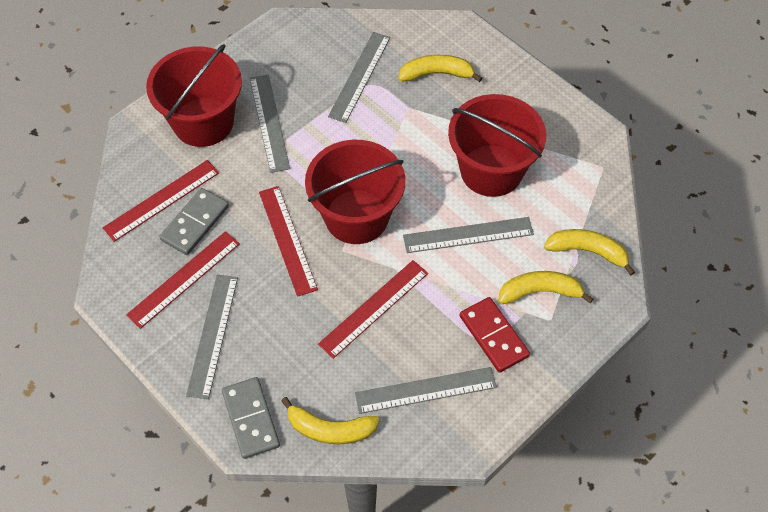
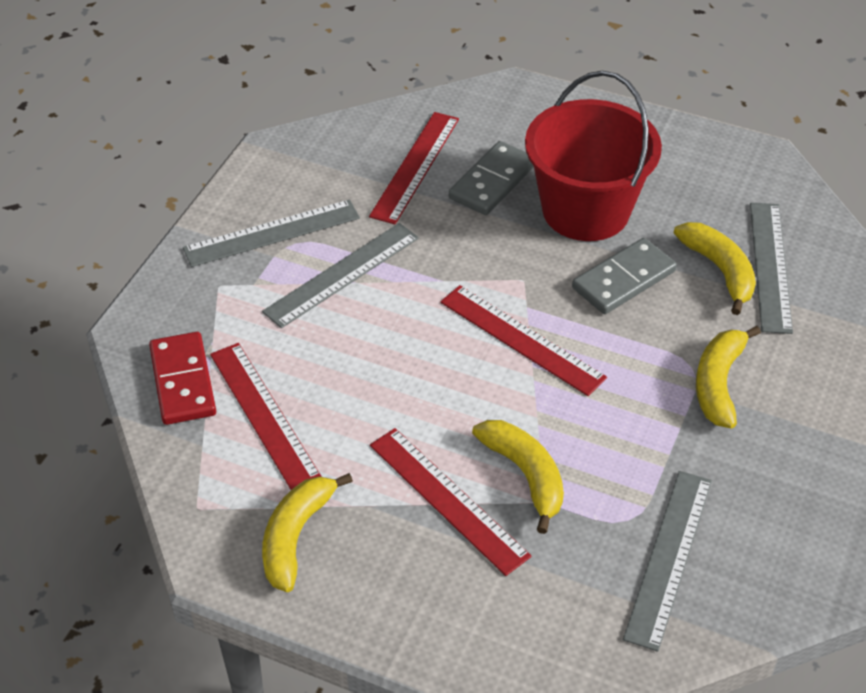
grey ruler: [186,275,238,399] [250,75,290,173] [328,32,390,123] [355,367,497,414] [403,217,534,253] = 5 -> [183,199,360,267] [262,223,419,328] [623,471,712,652] [750,203,793,334] = 4
red bucket: [146,44,242,147] [305,140,405,244] [448,94,546,197] = 3 -> [525,71,662,241] = 1

